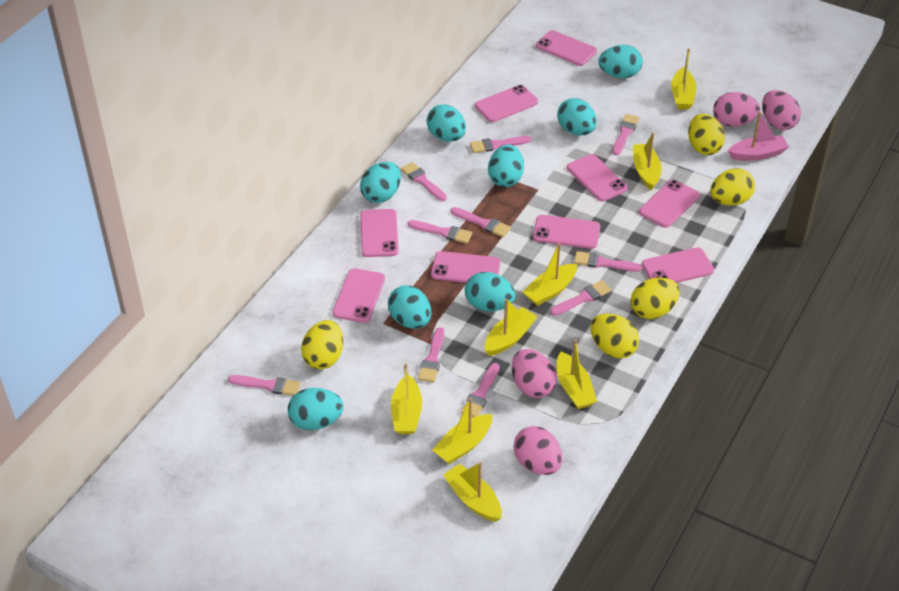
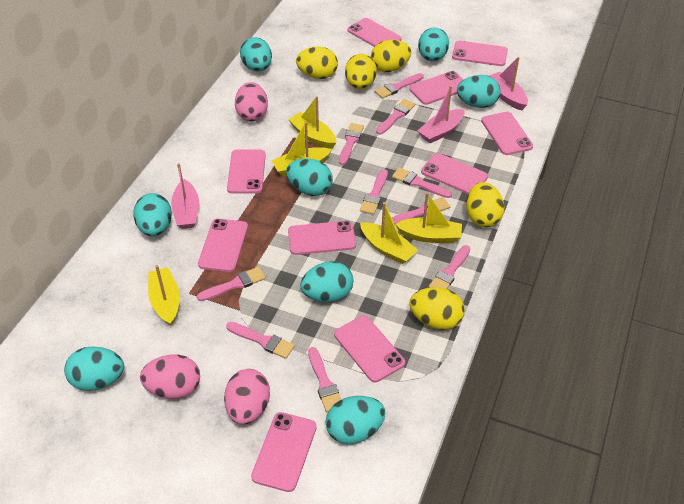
pink boat: [728,112,789,161] = 1 -> [171,163,199,229] [417,86,465,143] [489,57,528,110] = 3
pink egg: [512,349,557,398] [513,426,562,475] [713,92,760,127] [762,90,801,130] = 4 -> [140,355,200,399] [224,369,270,425] [235,82,268,121] = 3
pink phone: [333,268,385,323] [360,209,399,257] [431,251,500,283] [475,85,538,122] [533,215,600,249] [536,30,597,66] [567,154,628,201] [639,180,700,228] [642,247,714,283] = 9 -> [198,219,248,272] [227,149,266,193] [251,412,317,492] [288,221,356,255] [334,316,405,382] [348,18,401,47] [409,71,464,105] [421,153,488,194] [452,41,508,66] [481,112,533,155] = 10
yellow boat: [391,363,422,434] [432,397,492,464] [443,462,502,522] [485,299,538,356] [523,243,577,306] [557,339,597,409] [633,132,661,191] [671,48,697,110] = 8 -> [148,265,180,326] [271,122,332,176] [288,96,336,149] [360,202,418,264] [395,192,462,243] = 5

